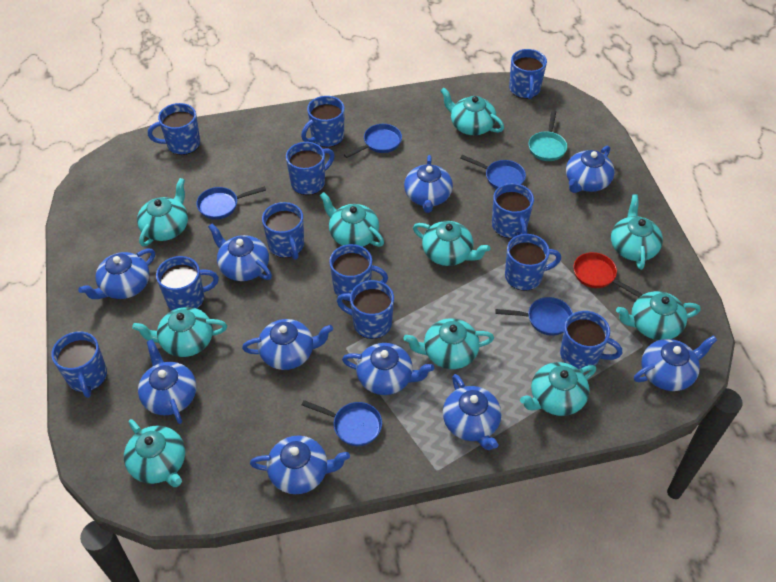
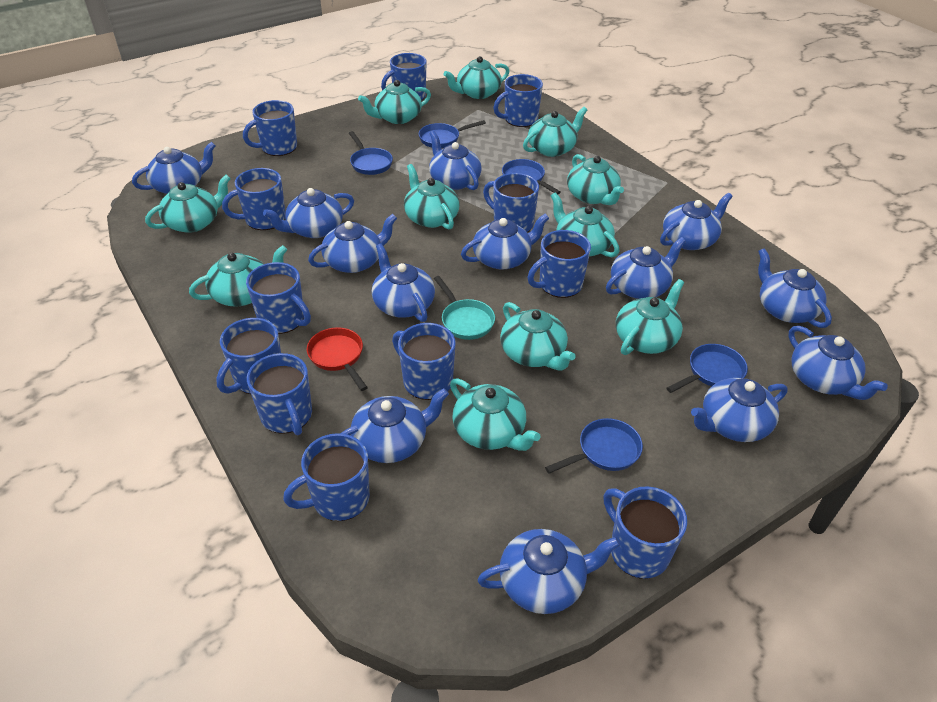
blue teapot: [78,249,155,299] [138,339,197,424] [208,224,272,281] [242,319,333,370] [250,435,350,494] [342,343,434,395] [404,155,453,213] [443,374,501,450] [566,146,615,193] [634,335,717,391] = 10 -> [132,142,216,194] [263,188,354,238] [308,214,397,273] [340,388,449,463] [372,243,435,322] [429,131,482,190] [461,214,549,270] [478,529,620,614] [606,237,686,299] [660,193,733,250] [691,378,788,442] [758,248,832,328] [788,326,888,400] = 13
turquoise teapot: [124,419,185,487] [132,307,227,357] [137,178,188,246] [320,192,384,247] [404,318,494,369] [413,221,490,266] [440,88,504,135] [520,362,596,416] [611,194,663,270] [616,291,701,340] = 10 -> [145,175,231,233] [189,245,288,306] [358,80,431,124] [404,164,460,230] [444,56,510,99] [450,378,540,451] [500,302,576,371] [523,107,587,157] [551,192,619,257] [567,154,624,205] [616,279,684,355] = 11

